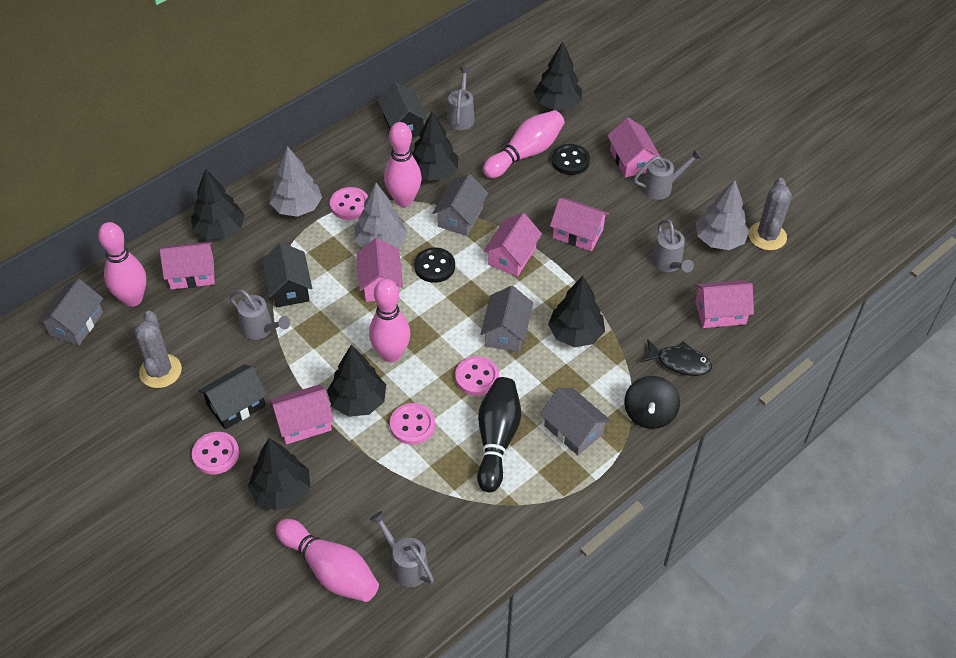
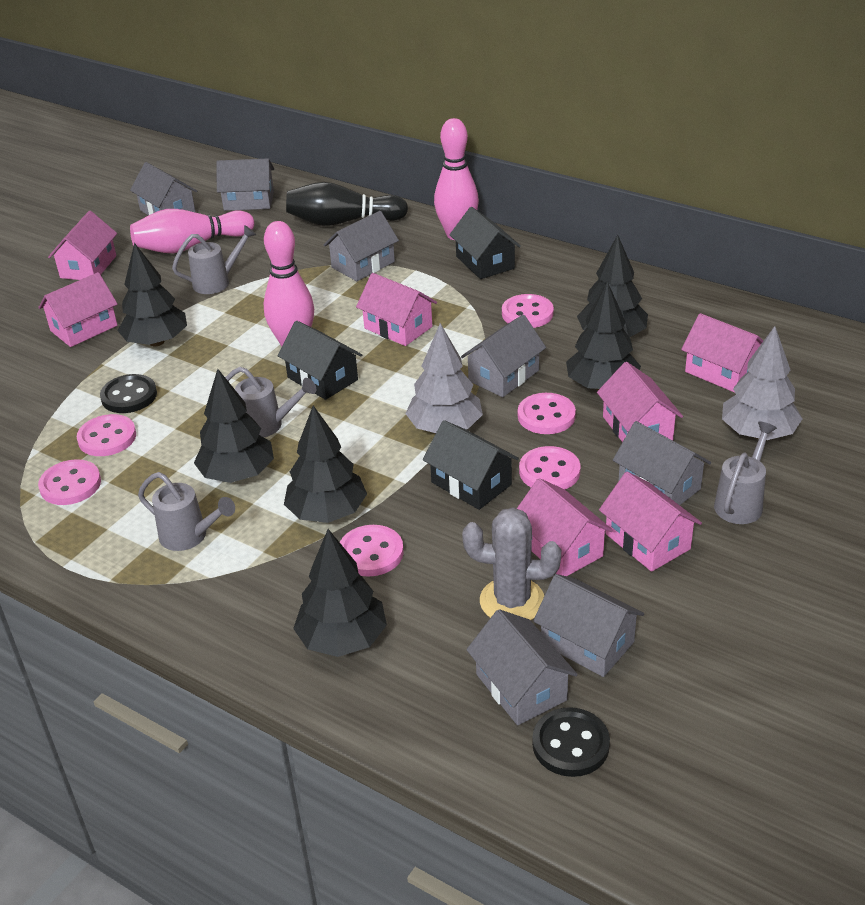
black fish: [640,339,712,376] = 1 -> none = 0
black spinning top: [624,376,680,429] = 1 -> none = 0
grey cactus: [134,311,182,388] [748,178,792,250] = 2 -> [462,507,561,620] = 1
grey house: [38,279,103,345] [433,174,488,236] [481,286,533,352] [540,388,611,455] = 4 -> [130,162,197,215] [216,159,274,211] [324,211,399,281] [461,315,546,397] [466,609,578,725] [533,574,644,677] [613,421,711,505] = 7
grey tree: [269,146,322,217] [354,183,407,248] [696,180,749,250] = 3 -> [405,323,483,433] [722,326,802,440] = 2
grey watering can: [230,290,290,340] [370,511,434,587] [447,67,475,130] [634,149,702,200] [651,219,694,272] = 5 -> [138,472,235,551] [172,225,256,294] [225,367,316,437] [714,421,777,524] = 4
pink bowling pin: [98,222,146,307] [276,519,379,602] [369,279,410,363] [384,122,422,207] [483,110,565,178] = 5 -> [130,209,254,253] [264,221,314,346] [434,118,479,240] = 3
pink button: [192,432,239,474] [330,187,368,220] [390,403,435,445] [455,356,499,396] = 4 -> [38,459,101,505] [77,414,136,456] [340,525,404,577] [502,294,554,328] [518,393,576,434] [519,446,580,489] = 6

